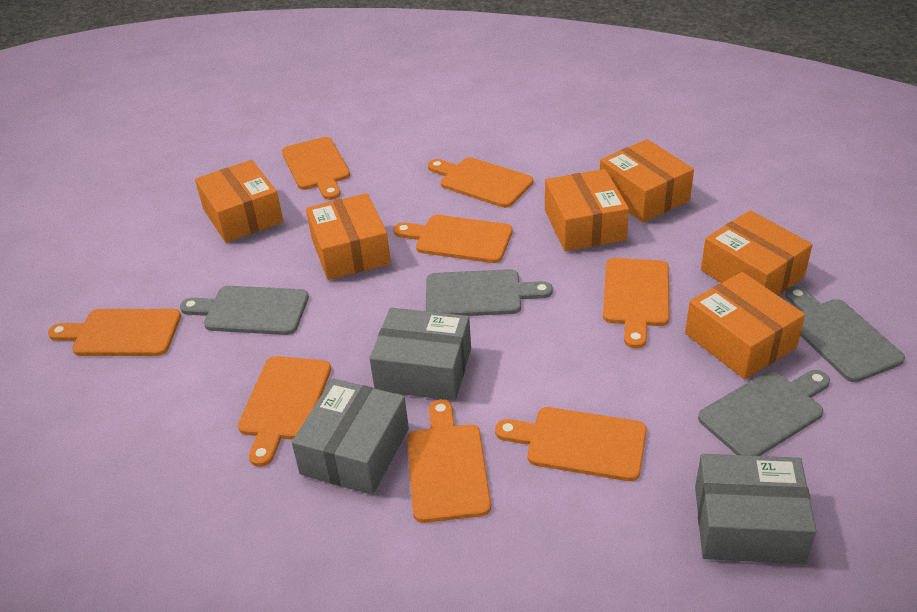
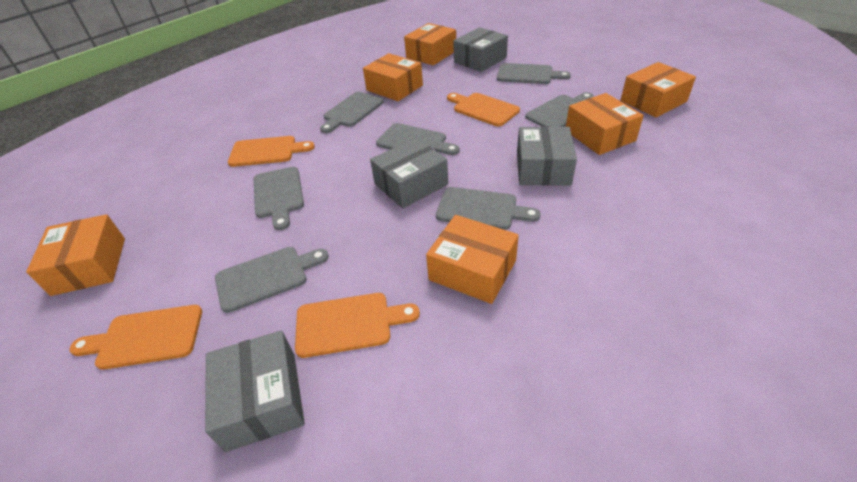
grey box: [292,378,409,495] [370,308,471,401] [695,454,816,564] = 3 -> [205,330,305,452] [370,138,448,208] [453,27,508,72] [517,126,577,186] = 4
grey cutting board: [180,286,309,335] [426,269,553,316] [698,370,830,456] [785,286,905,382] = 4 -> [215,247,329,313] [254,167,304,230] [320,92,384,133] [376,123,460,155] [436,187,541,230] [497,63,571,84] [525,92,594,127] = 7
orange cutting board: [48,309,181,356] [238,356,331,467] [282,137,350,200] [394,215,513,263] [407,400,491,523] [428,157,533,208] [495,407,647,481] [603,258,669,349] = 8 -> [69,305,202,370] [228,136,315,167] [295,293,420,358] [447,93,520,127] = 4

